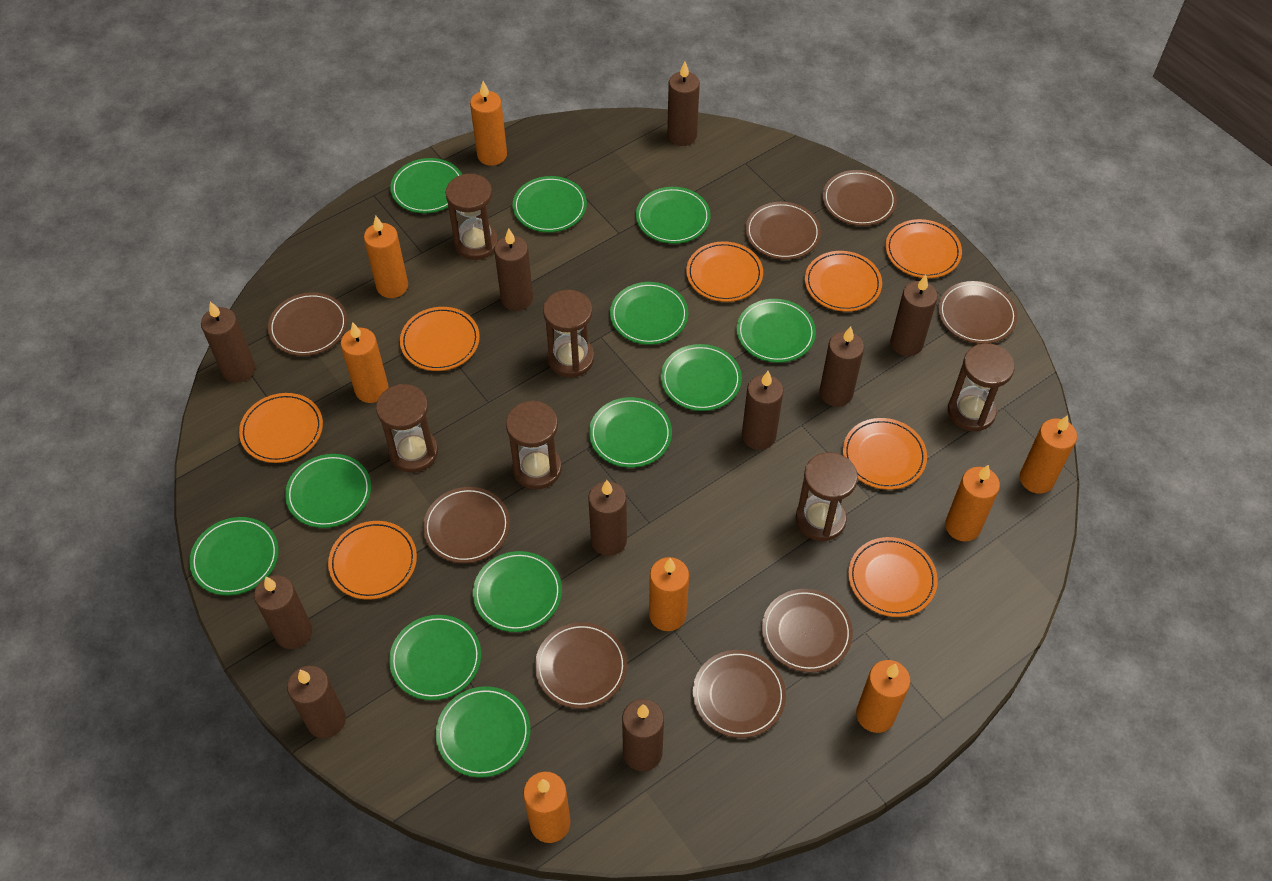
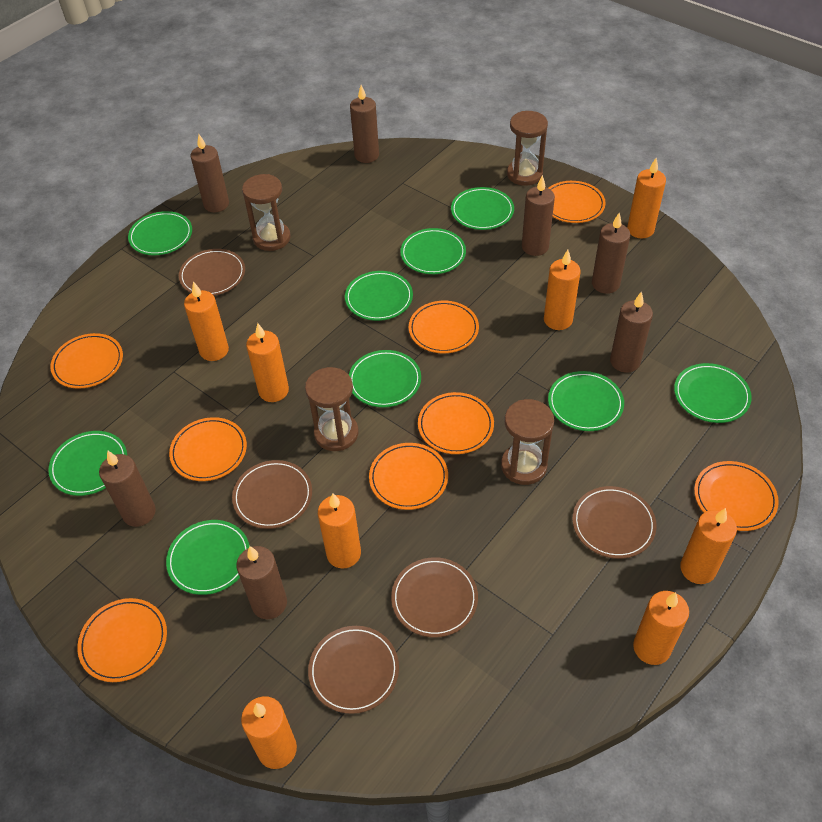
brown candle: [201,302,255,383] [254,575,312,649] [287,666,346,738] [494,228,533,311] [588,480,627,556] [622,699,664,771] [667,62,700,146] [742,371,784,450] [820,326,864,407] [890,275,938,356] = 10 -> [99,450,156,527] [190,134,229,212] [236,546,287,619] [350,85,379,163] [522,175,555,256] [592,213,630,294] [610,291,653,373] = 7
brown hourglass: [376,384,438,473] [445,174,498,260] [506,400,562,489] [543,290,594,377] [796,452,858,541] [948,343,1015,431] = 6 -> [242,174,290,251] [305,367,359,451] [501,399,554,485] [507,111,548,186] = 4
brown plate: [268,292,347,356] [423,487,510,563] [535,622,627,709] [693,650,786,738] [746,202,821,260] [762,589,853,673] [823,170,897,226] [938,281,1018,344] = 8 -> [179,249,245,296] [232,460,312,529] [308,626,399,714] [391,557,478,637] [572,486,656,559] = 5
green plate: [189,517,279,596] [285,454,371,528] [389,615,481,700] [390,158,462,213] [436,686,531,778] [473,551,562,632] [513,176,587,232] [589,397,672,468] [610,282,688,345] [636,187,711,244] [661,344,742,411] [737,299,816,363] = 12 -> [48,431,127,496] [128,211,192,255] [166,520,249,595] [345,271,413,321] [349,350,421,407] [400,228,466,274] [451,187,514,230] [548,371,624,431] [674,363,752,423] = 9

